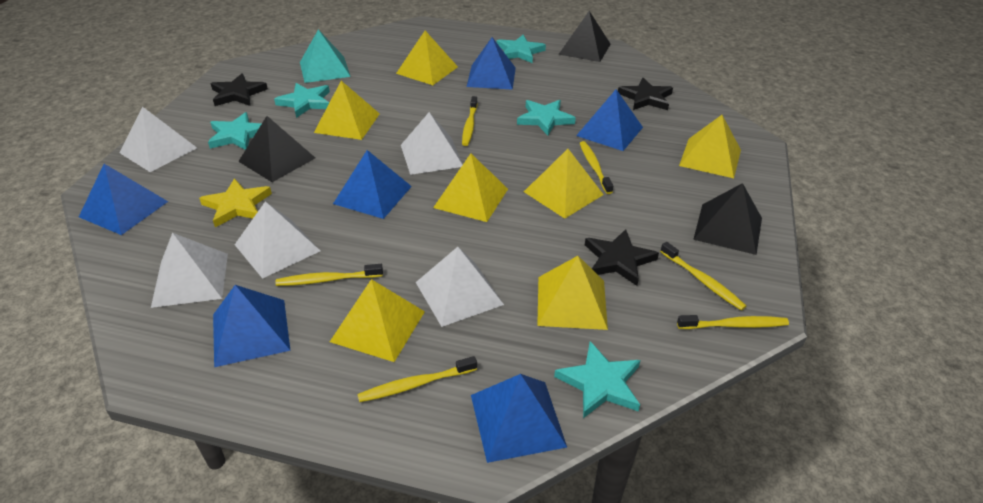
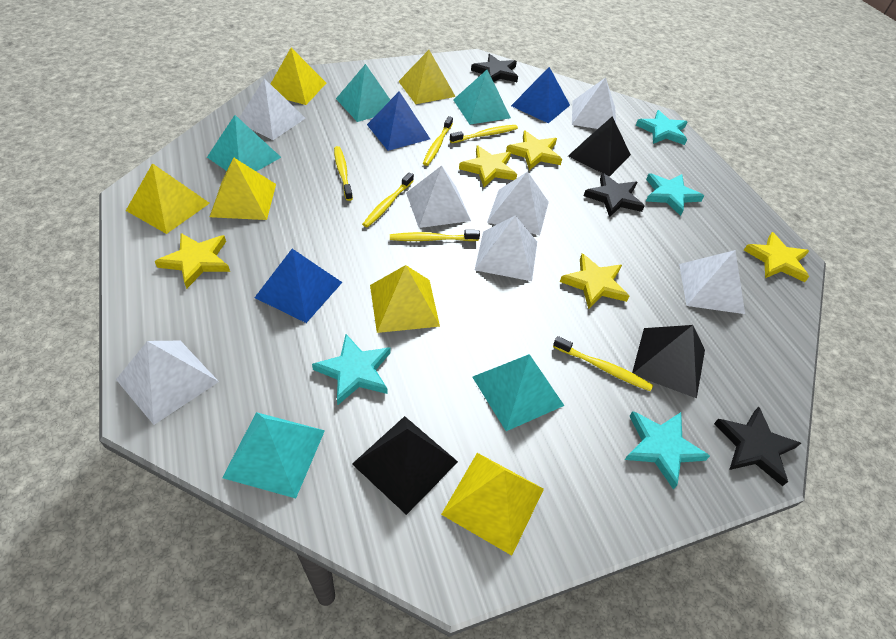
blue pyramid: [79,164,168,235] [213,285,291,367] [333,150,412,219] [467,37,516,90] [471,374,567,463] [576,89,643,151] = 6 -> [254,249,342,323] [367,91,430,151] [511,67,570,123] = 3
turquoise pyramid: [300,29,351,83] = 1 -> [207,115,281,171] [222,412,325,498] [336,64,390,122] [453,70,511,124] [472,354,564,431] = 5
turquoise star: [208,112,261,150] [274,83,330,118] [497,35,546,63] [517,100,576,135] [554,341,640,418] = 5 -> [312,334,390,405] [625,411,710,489] [636,110,687,145] [646,174,704,216] = 4
white pyramid: [120,106,197,172] [151,233,228,308] [235,201,320,279] [401,112,463,175] [416,247,504,327] = 5 -> [116,341,219,425] [239,78,306,140] [406,166,471,228] [475,215,537,281] [487,172,549,235] [572,77,616,129] [679,250,745,314] = 7
yellow pyramid: [314,81,380,140] [330,279,425,362] [396,31,458,85] [433,154,508,222] [524,149,604,219] [537,256,608,330] [679,115,741,178] = 7 -> [126,163,210,234] [210,157,276,220] [271,48,326,105] [370,265,440,333] [398,50,456,104] [441,453,544,556] = 6
yellow star: [199,178,272,227] = 1 -> [155,233,230,289] [459,145,517,187] [506,131,562,170] [560,253,629,309] [744,232,809,282] = 5

